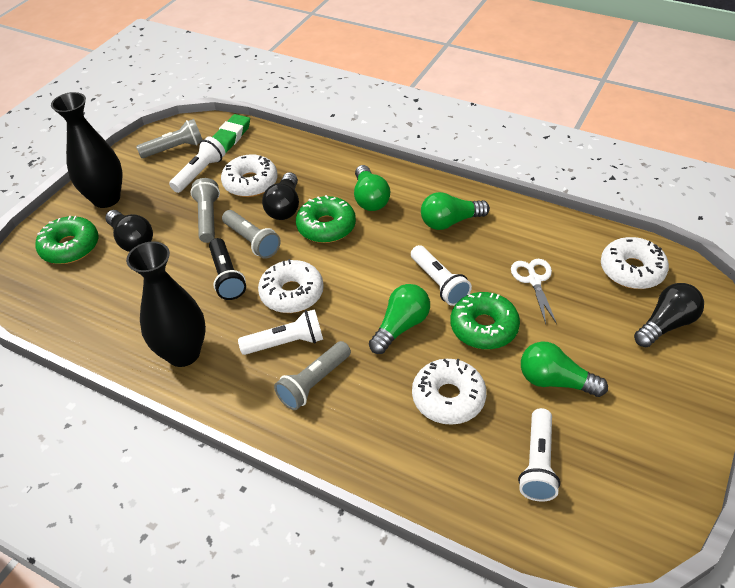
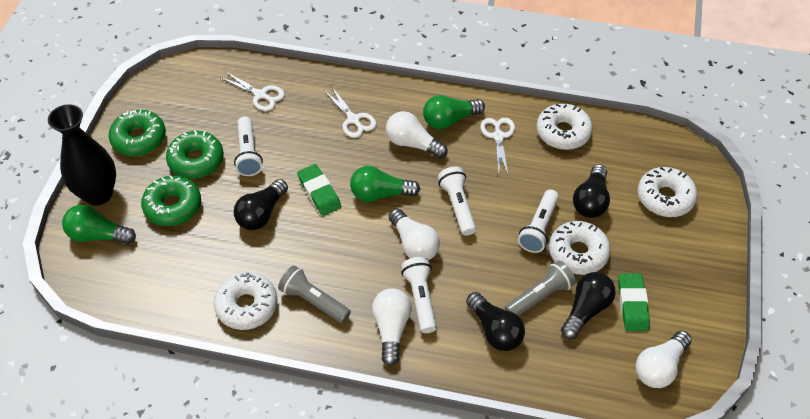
black flashlight: [209,238,246,300] = 1 -> none = 0
black light bulb: [105,210,153,252] [262,172,299,220] [634,283,704,347] = 3 -> [234,179,288,230] [466,292,525,351] [561,272,616,339] [573,164,610,218] = 4
black vase: [51,92,123,208] [126,241,206,367] = 2 -> [48,104,116,205] = 1
green eraser: [213,114,250,153] = 1 -> [297,164,341,216] [618,273,650,331] = 2
green light bulb: [354,165,390,211] [369,284,430,354] [421,192,490,230] [521,341,608,397] = 4 -> [62,205,136,244] [350,166,420,202] [423,95,485,129] = 3
grey flashlight: [136,119,202,158] [190,178,220,243] [222,210,281,259] [274,341,351,410] = 4 -> [278,265,351,323] [504,261,576,316] = 2
white light bulb: none = 0 -> [372,288,412,366] [386,111,448,158] [389,208,440,260] [636,330,692,388] = 4
white scissors: [511,259,557,324] = 1 -> [221,71,285,111] [324,86,376,138] [480,118,515,175] = 3

